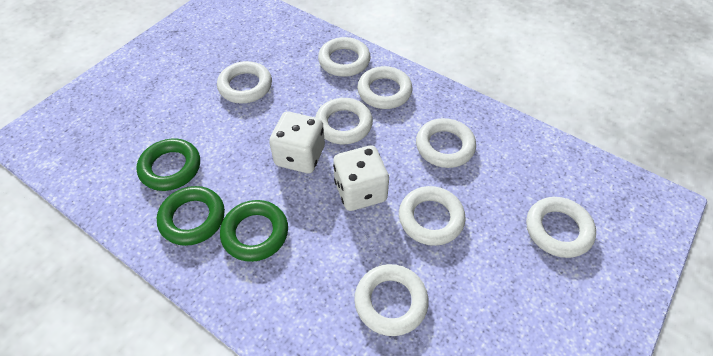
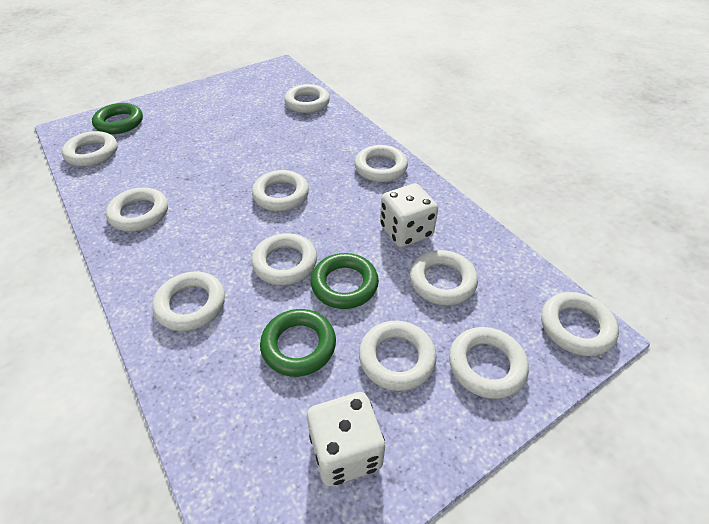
white ring: [217,61,272,104] [315,98,373,144] [318,37,371,77] [354,264,429,336] [357,66,413,109] [399,186,466,246] [416,118,476,168] [526,197,596,258] = 8 -> [62,131,118,167] [106,187,168,231] [152,271,225,331] [251,233,317,285] [252,170,309,211] [284,84,330,113] [354,145,408,182] [359,321,436,391] [410,250,478,306] [449,327,529,399] [541,292,619,356] = 11

